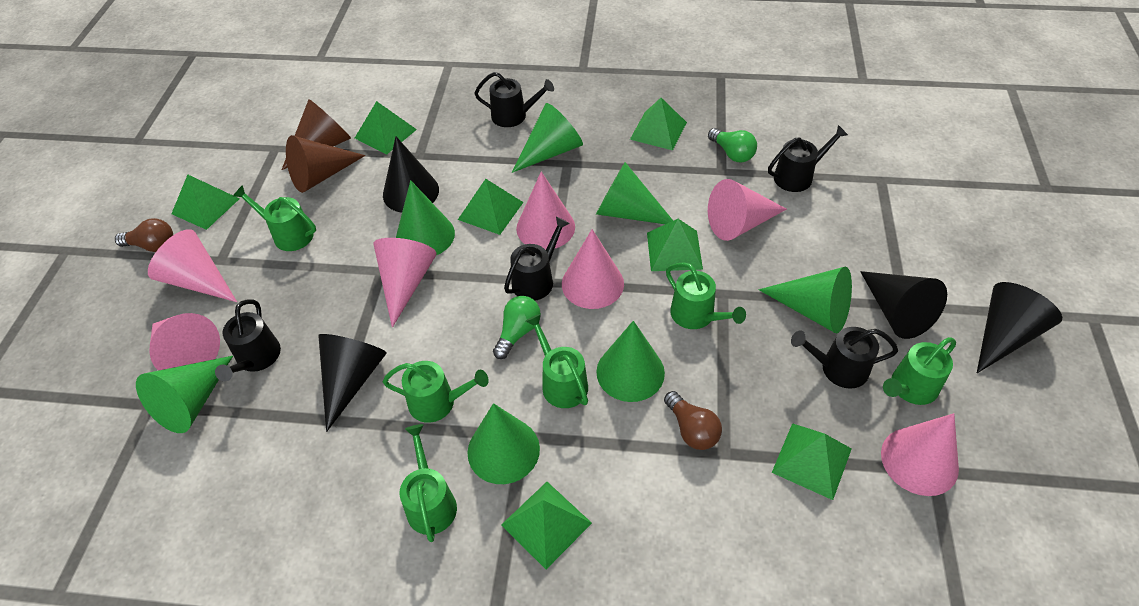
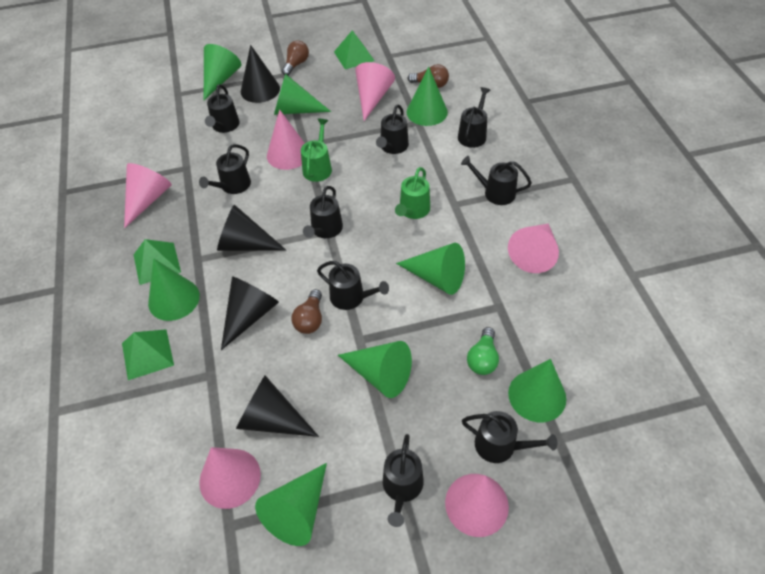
black watering can: [215,300,281,381] [474,72,554,127] [504,217,570,301] [768,125,848,192] [791,327,898,389] = 5 -> [199,144,251,194] [205,84,239,133] [303,186,343,238] [317,261,389,310] [376,105,409,154] [383,434,424,527] [458,87,491,148] [461,156,532,205] [462,411,557,463] = 9
brown cone: [282,99,351,170] [286,135,365,193] = 2 -> none = 0
brown light bulb: [115,218,173,252] [664,391,722,450] = 2 -> [282,40,309,76] [291,289,322,334] [408,64,449,88] = 3
green cone: [136,356,233,433] [396,180,455,255] [467,403,540,484] [511,103,583,173] [596,162,673,224] [596,321,665,402] [758,266,852,333] = 7 -> [148,258,200,321] [204,44,241,100] [255,463,327,546] [274,74,331,115] [338,341,412,398] [396,243,465,295] [407,66,448,126] [508,359,566,422] = 8
green light bulb: [493,296,541,359] [708,128,757,162] = 2 -> [467,327,499,375] = 1
green pyramid: [171,175,240,230] [355,101,417,155] [458,179,524,235] [501,482,592,569] [630,98,687,150] [647,219,703,271] [772,423,852,500] = 7 -> [122,329,174,380] [134,239,181,285] [334,30,375,69] = 3
green watering can: [233,185,316,251] [383,361,489,423] [400,424,457,542] [526,314,588,408] [666,262,746,329] [883,337,956,405] = 6 -> [301,119,332,182] [395,167,430,219] = 2
pink cone: [148,229,237,302] [149,313,220,371] [373,238,437,328] [516,172,575,250] [562,229,624,309] [708,179,787,241] [881,413,959,496] = 7 -> [124,163,172,229] [199,447,261,509] [267,109,305,170] [355,62,395,121] [445,474,509,537] [508,224,559,273] = 6

